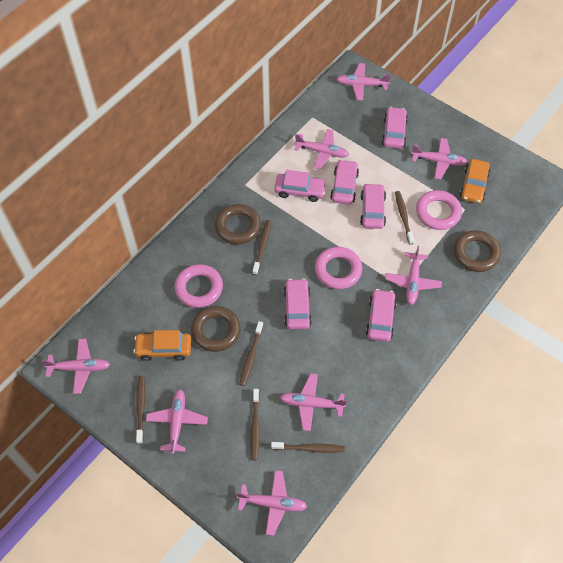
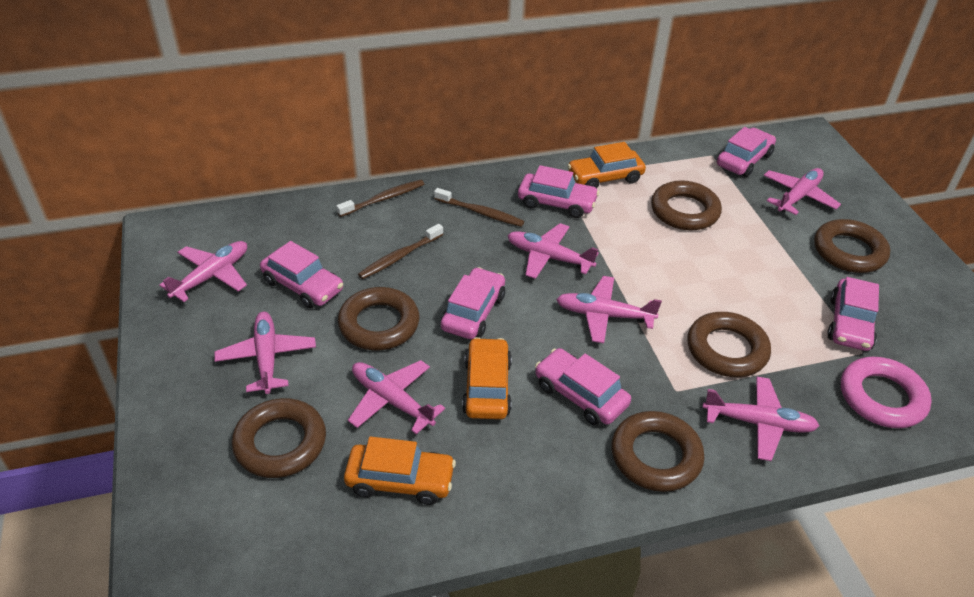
brown ring: [191,306,241,352] [215,204,261,244] [454,230,501,272] = 3 -> [232,398,326,478] [338,287,420,350] [611,411,705,492] [651,180,722,230] [687,312,771,377] [814,219,890,273] = 6
brown toothbrush: [136,375,145,444] [239,321,264,386] [250,389,260,460] [253,220,271,275] [271,442,345,453] [395,191,414,245] = 6 -> [336,180,424,217] [358,224,443,279] [434,188,524,227] = 3
orange car: [133,330,191,361] [460,159,490,203] = 2 -> [344,436,456,505] [462,337,512,419] [567,142,646,188] = 3
pink plane: [41,339,110,394] [146,389,208,454] [237,470,308,536] [279,373,347,431] [294,129,349,170] [336,63,391,100] [385,246,442,305] [411,138,467,179] = 8 -> [159,241,247,302] [214,312,316,394] [348,360,445,434] [507,223,599,279] [556,276,662,343] [702,377,819,461] [764,168,841,215] = 7
pink ring: [175,264,223,308] [315,247,363,289] [416,190,462,230] = 3 -> [841,357,932,428] = 1

